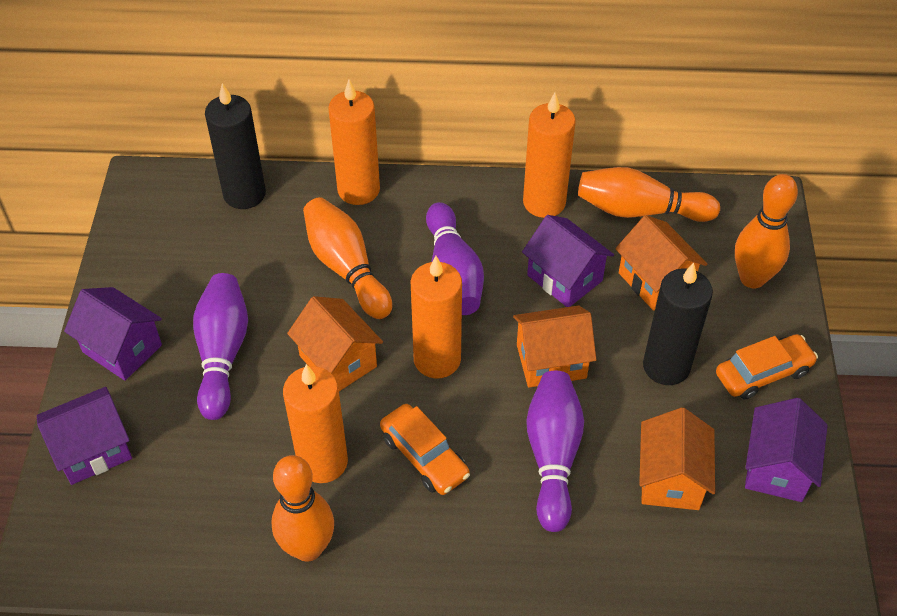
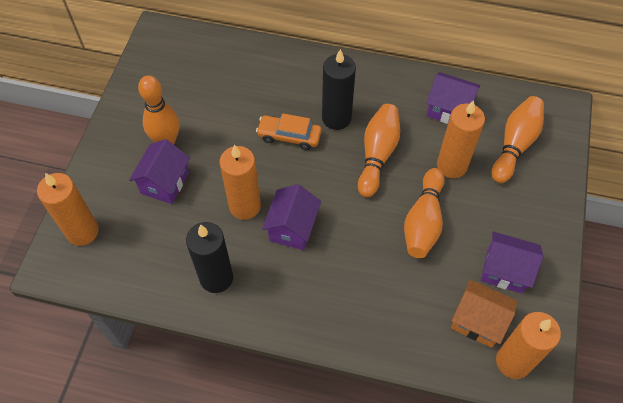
orange car: [380,404,470,495] [716,334,818,400] = 2 -> [256,113,322,150] = 1
orange house: [287,296,383,391] [513,305,597,388] [615,215,707,311] [639,407,715,510] = 4 -> [451,279,517,348] = 1
purple bowling pin: [193,273,248,420] [426,202,484,315] [526,371,584,532] = 3 -> none = 0

